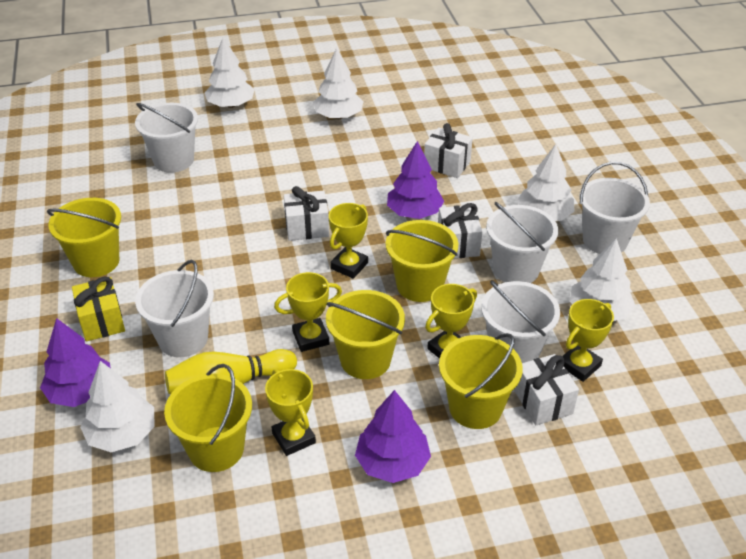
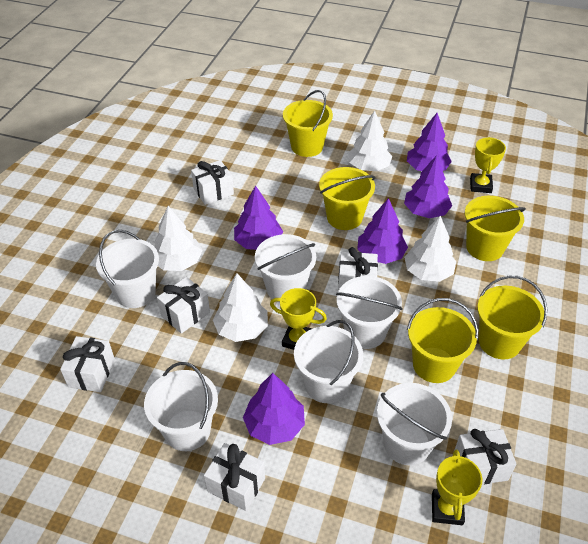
purple tree: [40,318,111,407] [355,390,431,483] [387,141,444,219] = 3 -> [234,186,283,250] [243,373,305,445] [357,198,408,264] [404,155,452,218] [407,113,452,171] = 5
white bucket: [135,103,198,173] [135,260,214,357] [481,280,560,363] [486,202,558,283] [579,162,650,254] = 5 -> [96,230,159,308] [144,362,218,451] [255,234,316,303] [294,320,363,403] [336,276,403,349] [377,383,452,465] = 6
white gift: [284,186,329,241] [424,123,473,178] [438,203,482,258] [514,354,579,425] = 4 -> [60,336,115,392] [157,277,210,334] [191,160,234,205] [204,443,265,511] [338,247,378,291] [455,429,516,484] = 6
white tree: [80,361,154,452] [205,38,255,108] [313,48,364,119] [517,144,575,221] [570,238,635,321] = 5 -> [154,206,203,271] [213,273,268,342] [348,111,392,171] [404,216,456,282] = 4
yellow bowling pin: [165,349,297,394] = 1 -> none = 0
yellow gift: [72,277,125,341] = 1 -> none = 0
yellow trophy: [265,369,316,456] [274,272,342,352] [329,203,368,279] [425,284,477,359] [562,299,614,382] = 5 -> [270,288,327,350] [432,450,482,525] [470,137,506,193] = 3

